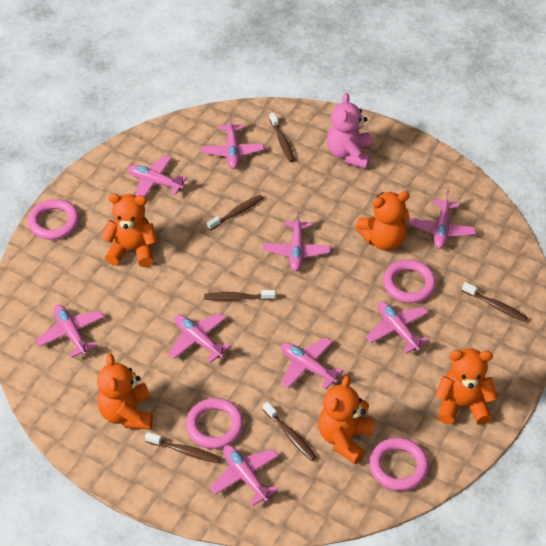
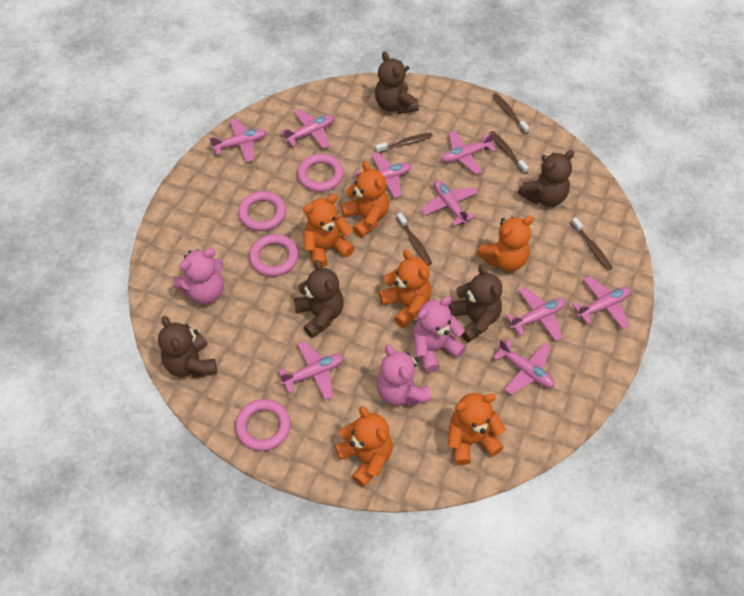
brown teddy bear: none = 0 -> [158,316,217,378] [294,260,344,338] [375,51,419,114] [449,264,502,342] [518,150,574,207] = 5
brown toothbrush: [145,432,220,463] [204,290,275,301] [207,195,264,231] [263,402,316,461] [269,113,295,162] [462,282,528,322] = 6 -> [375,133,433,153] [397,213,432,266] [489,131,529,174] [492,93,530,134] [571,217,612,270] = 5
orange teddy bear: [97,354,153,430] [101,194,157,267] [318,375,375,464] [355,191,410,251] [435,348,498,425] = 5 -> [303,194,355,268] [335,406,393,487] [341,161,389,238] [379,249,431,328] [448,393,505,465] [477,216,534,272] = 6
pink teddy bear: [327,93,371,169] = 1 -> [173,248,224,304] [377,345,431,406] [413,296,466,373] = 3

